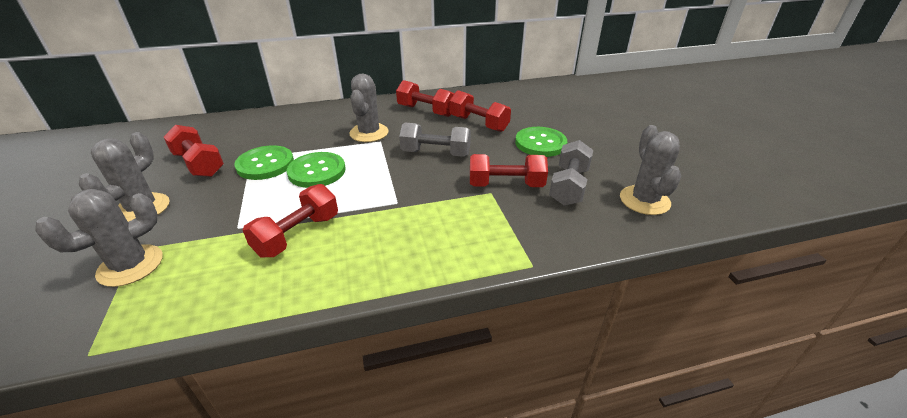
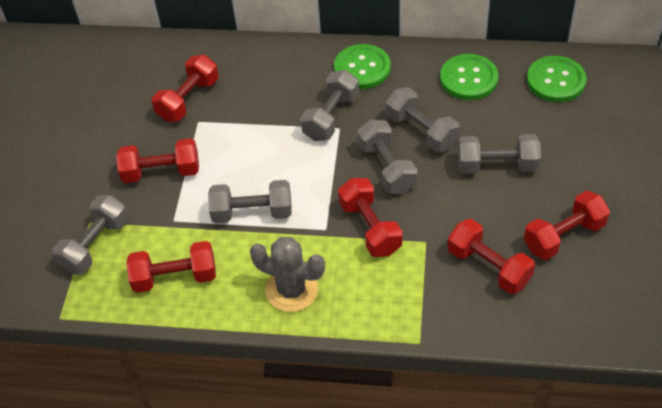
grey cactus: [35,189,163,287] [79,132,170,222] [349,73,389,142] [620,125,681,215] = 4 -> [250,237,325,312] = 1
grey dumbbell: [399,123,471,157] [549,140,593,206] = 2 -> [52,195,128,275] [208,180,292,223] [300,70,359,141] [357,119,417,194] [386,87,460,153] [458,134,541,174] = 6
red dumbbell: [164,125,224,177] [243,184,338,257] [396,80,454,117] [449,90,511,132] [470,154,548,187] = 5 -> [116,138,199,183] [126,241,216,293] [152,55,219,122] [338,178,402,257] [448,219,535,294] [524,191,610,260] = 6

